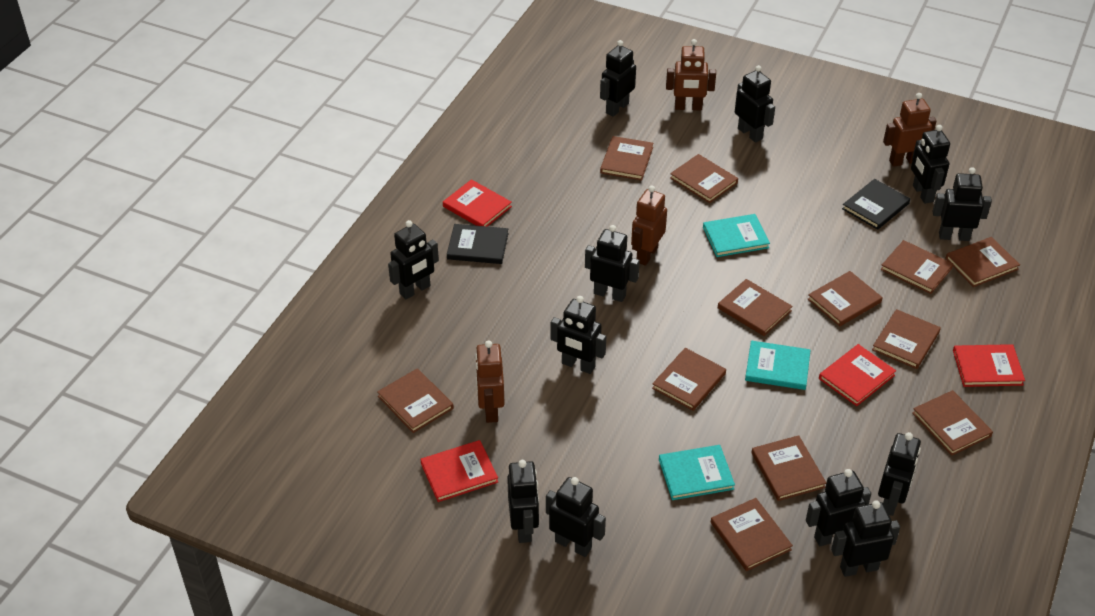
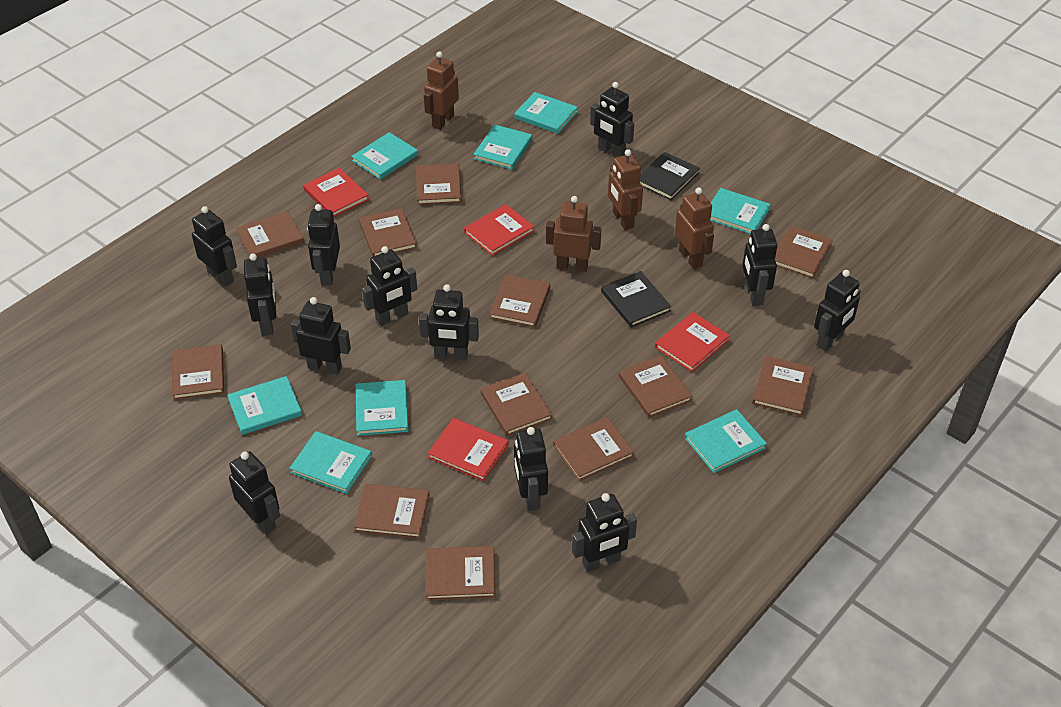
turquoise book: [659,445,735,500] [703,214,770,257] [745,341,811,390] = 3 -> [227,376,302,435] [289,431,372,494] [351,132,418,180] [356,380,409,436] [473,124,532,170] [514,92,578,134] [685,409,767,473] [710,188,771,234] = 8

